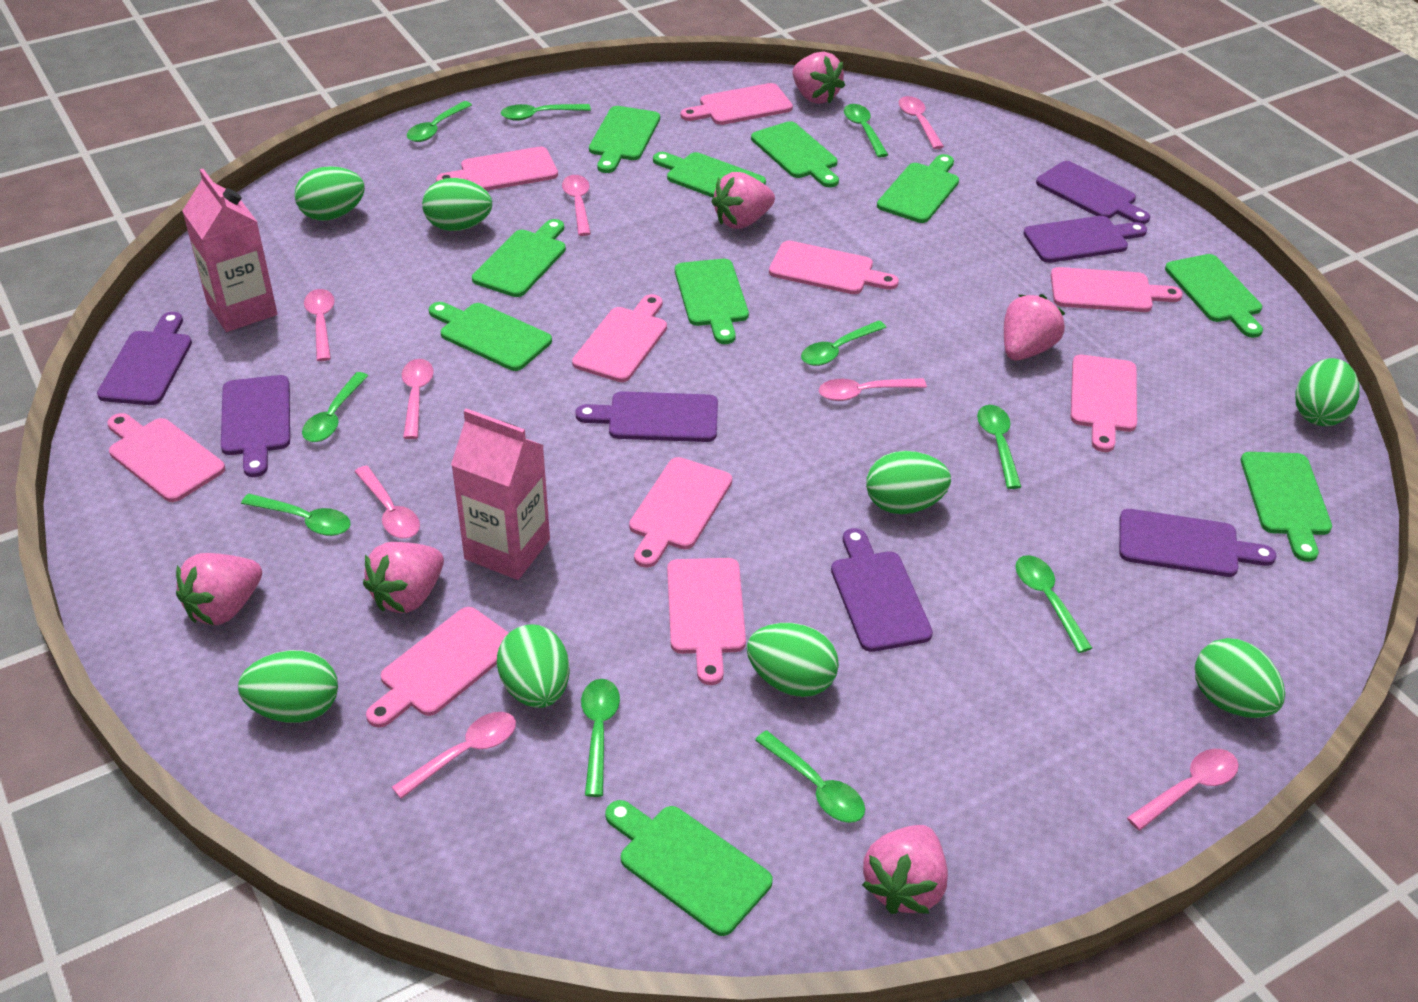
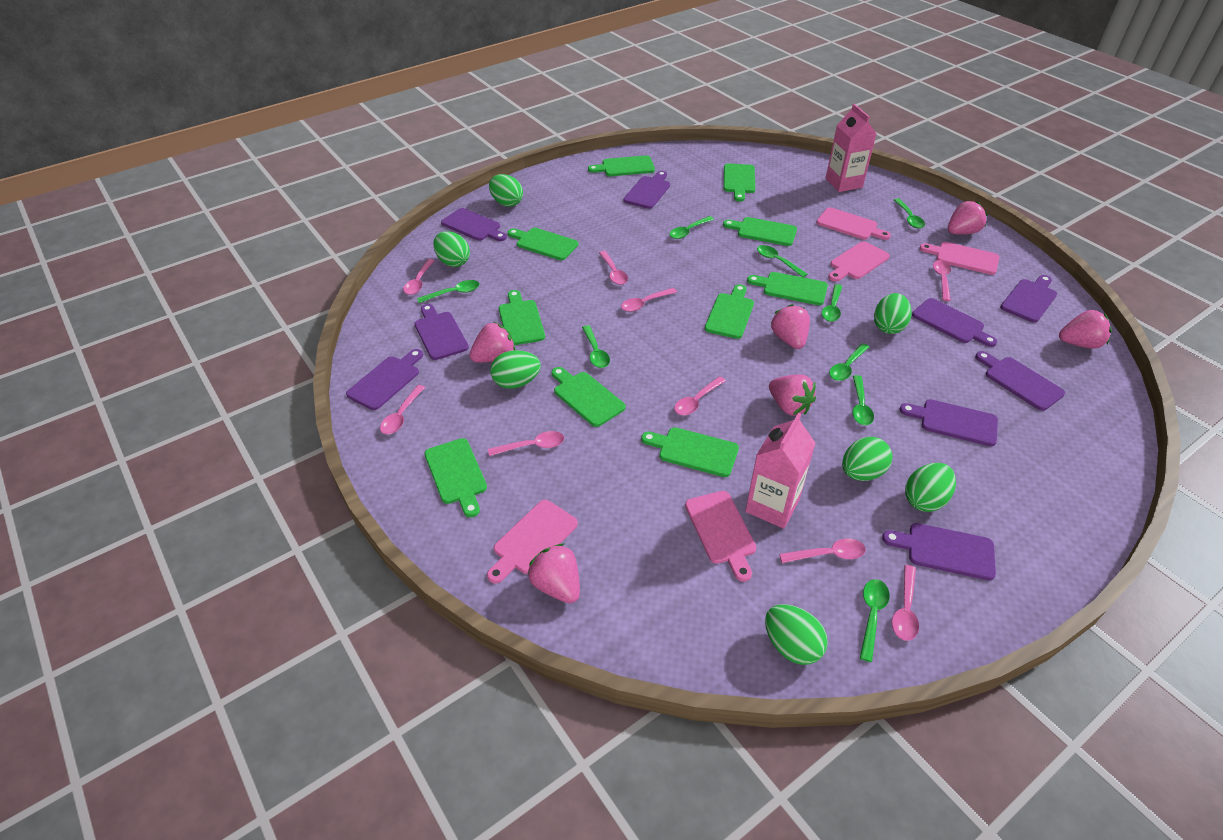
green egg: [238,650,338,723] [294,166,365,221] [422,178,492,231] [497,624,570,708] [747,623,839,697] [866,451,951,514] [1195,638,1285,718] [1295,358,1359,426] = 8 -> [433,231,470,267] [489,174,523,207] [490,350,541,389] [765,604,828,665] [842,437,893,481] [874,293,912,334] [905,463,956,512] = 7
green spoon: [241,494,351,536] [302,372,368,442] [407,101,472,142] [501,104,591,121] [581,679,620,797] [755,730,865,823] [801,320,887,366] [844,104,888,157] [977,405,1021,489] [1015,555,1092,653] = 10 -> [417,280,480,303] [582,325,610,368] [670,216,714,239] [757,245,807,277] [822,284,842,322] [829,343,869,381] [852,375,874,425] [860,579,890,662] [894,199,925,228] = 9
pink cutting board: [107,413,225,502] [366,607,509,728] [436,147,558,191] [572,294,667,382] [629,457,732,568] [667,558,746,685] [680,83,793,125] [769,241,899,294] [1051,267,1183,312] [1071,355,1137,452] = 10 -> [487,500,578,583] [685,491,756,582] [816,207,891,240] [828,241,890,282] [919,242,1000,275] = 5
pink spoon: [304,289,335,361] [354,466,420,539] [392,712,516,799] [402,359,434,439] [562,175,591,236] [819,378,927,401] [899,96,944,149] [1127,749,1239,831] = 8 -> [380,385,425,434] [403,259,435,295] [488,431,564,456] [599,251,628,285] [621,288,677,312] [674,376,726,415] [779,539,866,563] [892,565,919,641] [933,260,951,301] = 9
purple cutting board: [97,312,192,405] [221,375,290,477] [575,391,718,442] [831,528,933,652] [1023,216,1147,263] [1036,161,1150,224] [1119,509,1277,577] = 7 -> [346,349,423,410] [414,304,469,360] [441,208,507,241] [623,171,670,209] [882,523,996,581] [900,399,998,446] [912,298,997,347] [975,351,1065,411] [1000,275,1057,323] = 9

